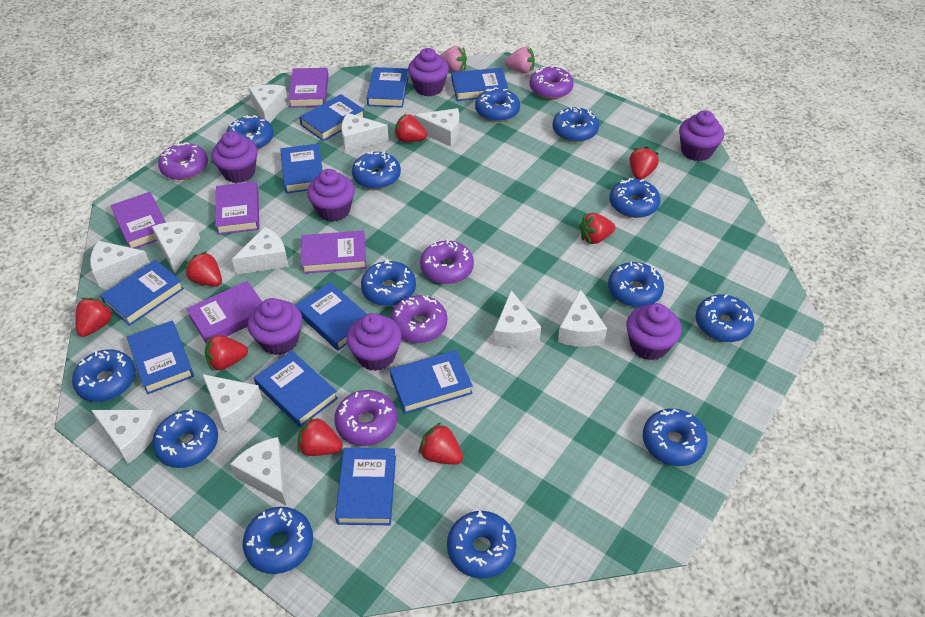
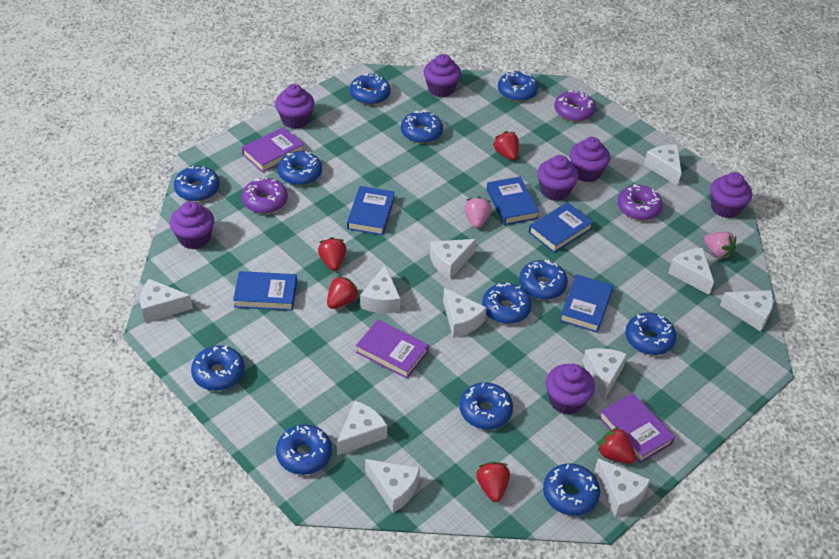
blue book: [100,260,184,326] [127,321,194,394] [254,351,338,427] [280,144,323,193] [295,282,367,351] [299,94,365,141] [335,448,396,525] [367,67,409,108] [390,350,473,414] [452,68,508,101] = 10 -> [233,271,297,311] [347,186,395,235] [486,177,539,225] [528,202,593,253] [560,274,613,333] = 5
blue donut: [72,349,136,402] [152,410,218,468] [227,115,274,150] [243,507,313,574] [352,151,401,189] [361,260,416,306] [447,511,517,578] [475,87,520,122] [552,107,599,142] [608,262,664,307] [609,178,660,218] [643,408,708,466] [696,294,754,342] = 13 -> [174,165,220,201] [191,345,245,391] [276,424,332,475] [278,151,322,185] [350,73,390,105] [401,110,443,143] [460,382,513,429] [482,283,532,324] [498,71,538,102] [519,260,568,300] [543,463,600,516] [625,313,676,355] = 12
purple book: [110,192,166,249] [186,281,262,343] [215,181,259,235] [288,68,329,108] [301,231,366,274] = 5 -> [242,127,304,173] [356,319,429,379] [599,393,675,463] = 3
purple donut: [158,142,208,180] [334,390,397,446] [391,295,447,343] [420,240,474,284] [530,66,574,99] = 5 -> [242,177,288,214] [554,90,596,122] [617,184,663,220] = 3
red strawberry: [75,298,114,337] [185,251,222,287] [205,335,248,371] [298,416,343,456] [395,114,427,142] [419,423,463,464] [579,213,616,244] [630,147,659,180] = 8 -> [318,237,347,271] [327,276,359,309] [476,462,510,502] [493,131,519,160] [598,427,636,464] = 5

